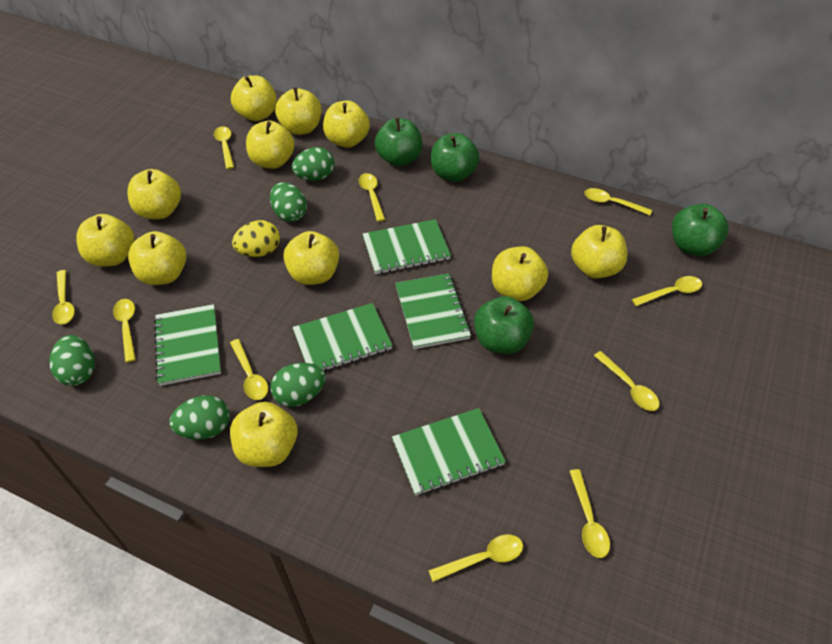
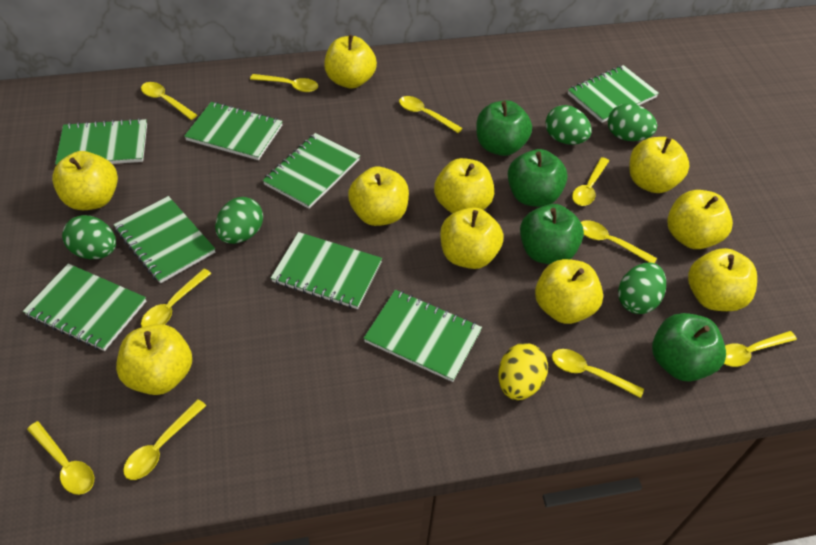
green notebook: [154,304,221,386] [292,303,393,371] [363,219,451,274] [392,408,506,496] [395,273,471,349] = 5 -> [23,263,146,351] [55,118,147,165] [113,196,215,283] [184,102,283,160] [263,133,360,209] [271,232,382,309] [363,290,482,382] [568,65,659,123] = 8
yellow apple: [76,214,134,267] [127,169,181,219] [128,231,186,285] [230,402,298,467] [231,75,277,121] [246,121,294,169] [275,87,321,135] [283,231,339,285] [323,100,370,148] [492,246,548,301] [571,225,628,278] = 11 -> [52,151,118,210] [116,324,192,395] [324,35,377,88] [348,167,409,226] [434,158,494,214] [440,207,504,269] [535,259,603,324] [629,137,689,193] [667,190,733,249] [688,248,757,311] = 10

